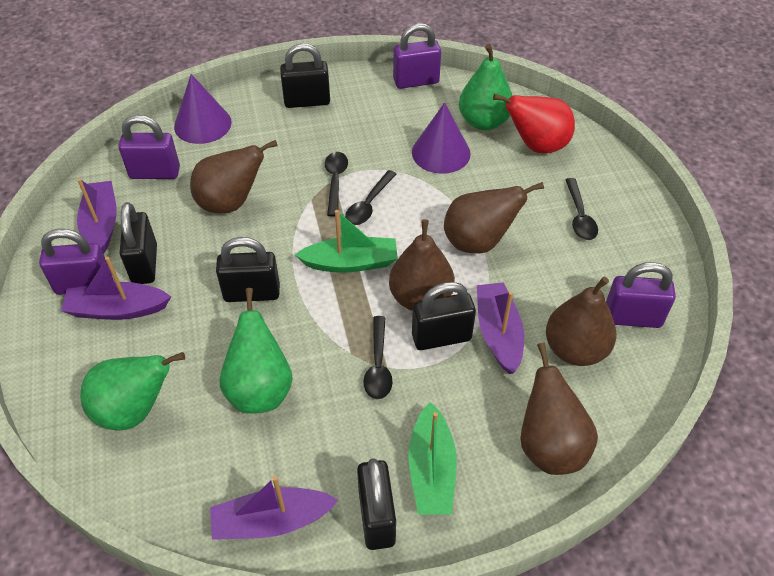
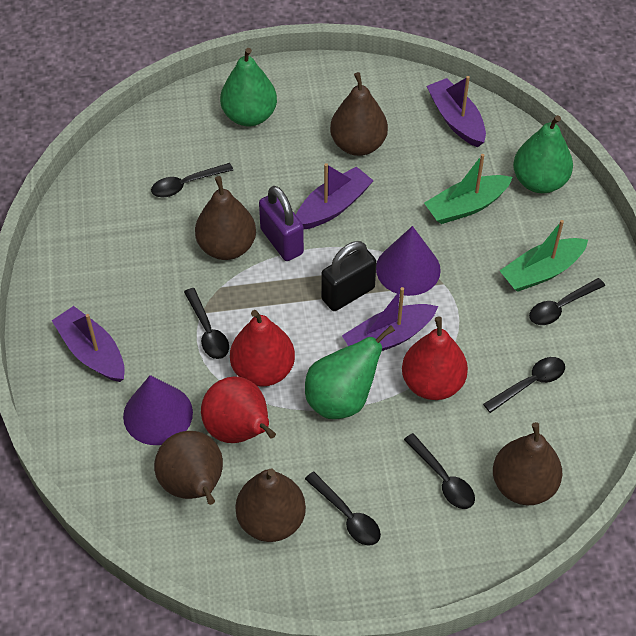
black padlock: [119,202,157,284] [216,237,280,302] [280,43,330,108] [357,458,396,550] [412,282,476,350] = 5 -> [321,241,377,311] = 1
black spoon: [325,152,348,217] [345,170,397,225] [363,316,393,399] [565,178,598,240] = 4 -> [151,163,233,197] [184,288,229,359] [305,472,381,546] [404,433,475,509] [483,357,565,413] [529,278,605,325] = 6
purple padlock: [39,229,112,295] [118,115,180,179] [393,23,441,89] [606,262,676,328] = 4 -> [259,186,304,261] = 1
red pear: [493,94,575,153] = 1 -> [201,376,276,443] [230,310,295,387] [402,317,468,400] = 3

